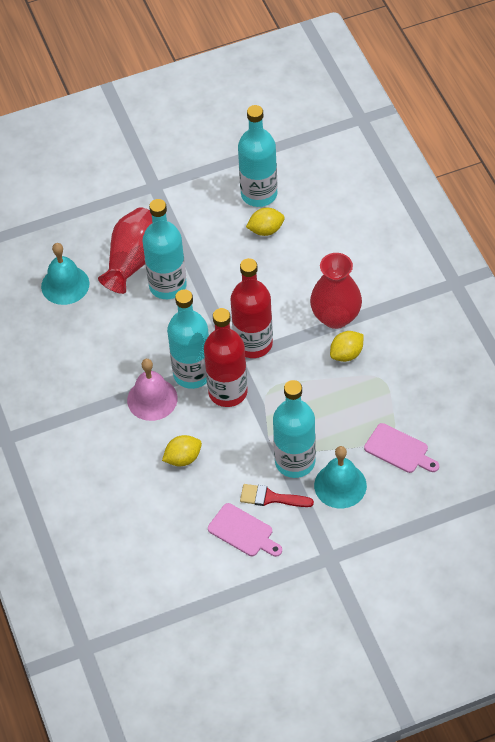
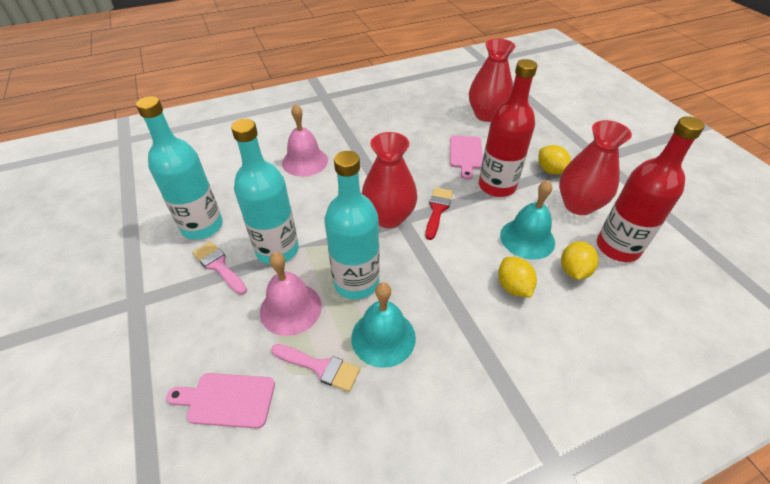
pink bell: [127,359,178,421] = 1 -> [260,252,322,336] [282,104,328,177] = 2
pink brush: none = 0 -> [193,241,247,295] [271,344,360,392] = 2
red vase: [98,207,152,294] [310,253,362,329] = 2 -> [362,132,418,228] [469,39,515,122] [559,120,632,215] = 3
turquoise bottle: [142,199,187,299] [167,289,209,389] [238,105,277,207] [273,380,316,478] = 4 -> [136,96,223,240] [231,119,299,265] [325,151,380,300] = 3

